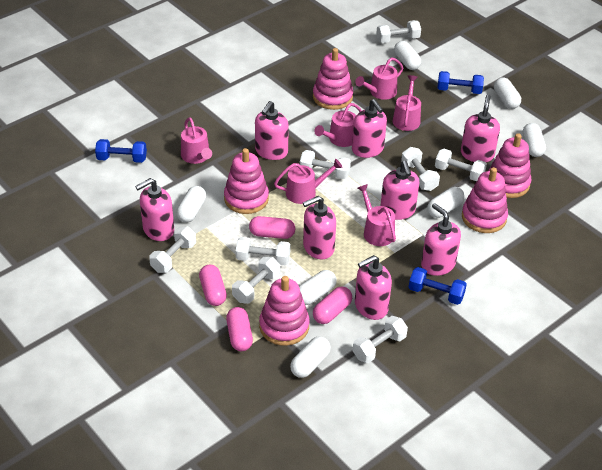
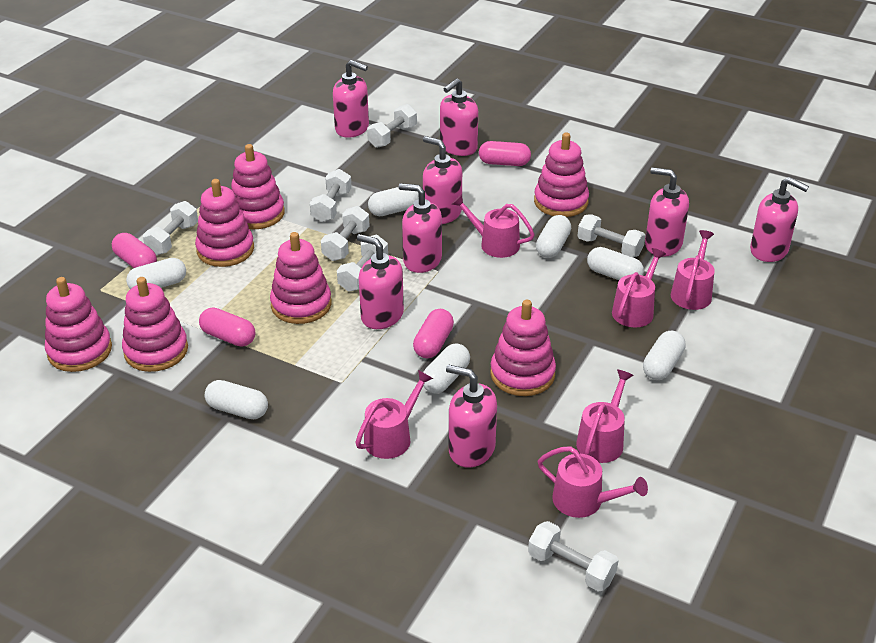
blue dumbbell: [95,139,147,163] [409,267,467,305] [437,71,484,94] = 3 -> none = 0
pink stacking toy: [224,148,269,214] [259,276,310,346] [313,48,353,110] [462,167,508,233] [488,133,531,198] = 5 -> [45,277,112,372] [122,277,188,372] [195,179,254,267] [231,144,285,229] [270,232,331,324] [490,300,556,396] [534,133,589,217] = 7
white dumbbell: [149,227,196,273] [232,257,280,304] [236,237,291,265] [300,150,351,179] [353,316,408,363] [376,20,421,43] [401,147,440,191] [435,149,487,181] = 8 -> [143,201,198,255] [310,169,352,222] [321,206,370,261] [337,235,388,292] [367,104,417,148] [528,521,618,592] [578,214,646,257] = 7

